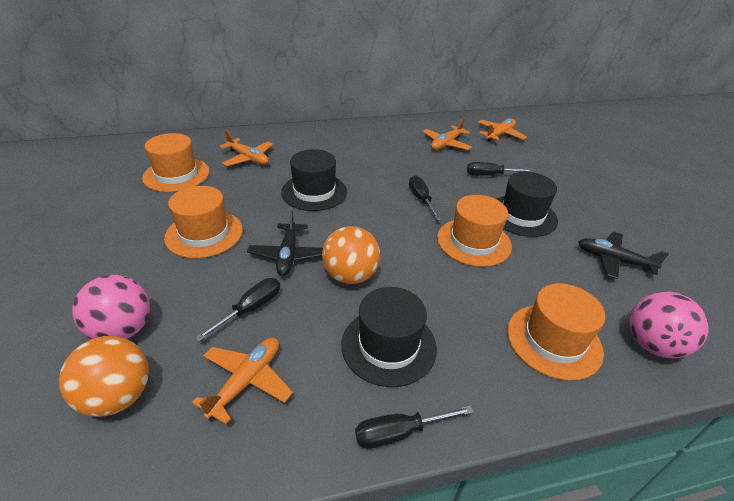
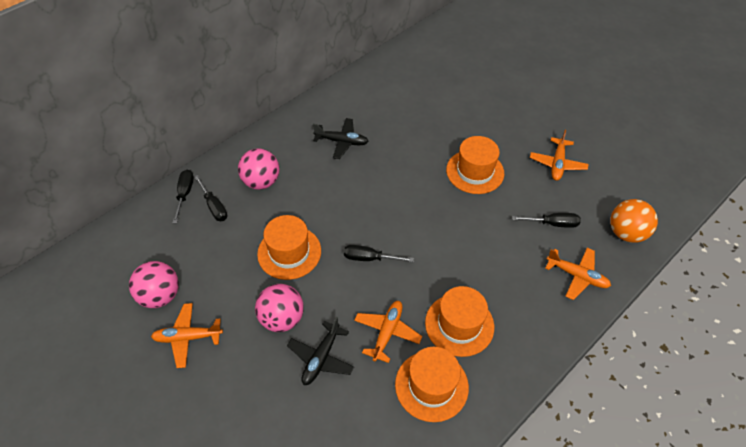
black hat: [281,149,347,211] [341,287,437,387] [496,172,558,237] = 3 -> none = 0
orange ball: [59,336,149,417] [322,226,380,284] = 2 -> [610,199,658,243] = 1
pink ball: [72,275,150,339] [630,292,709,358] = 2 -> [129,261,179,308] [238,148,280,190] [255,284,304,332] = 3

